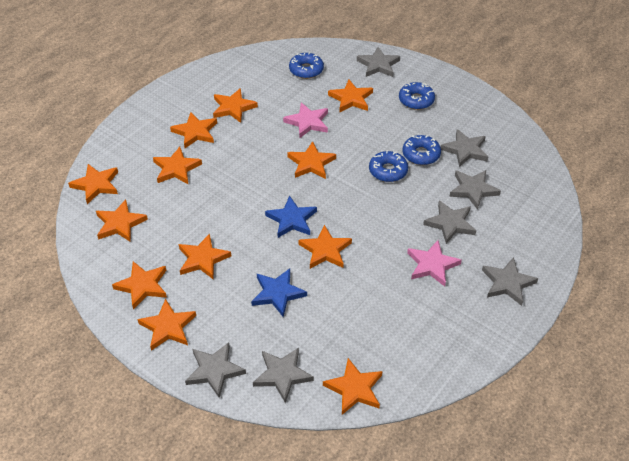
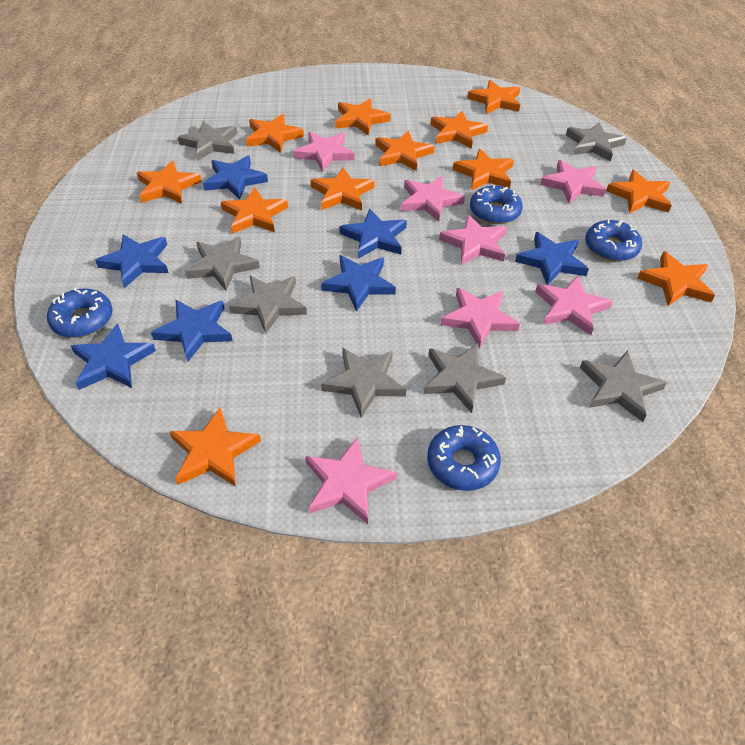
blue star: [251,268,307,317] [265,195,317,238] = 2 -> [71,323,156,390] [95,234,168,288] [151,300,233,362] [203,156,268,200] [321,255,396,311] [339,208,407,259] [515,232,589,285] = 7
pink star: [283,103,328,138] [407,240,462,286] = 2 -> [293,132,354,172] [305,437,397,524] [401,176,465,222] [439,215,507,265] [441,288,520,349] [535,276,613,335] [540,160,606,204] = 7

